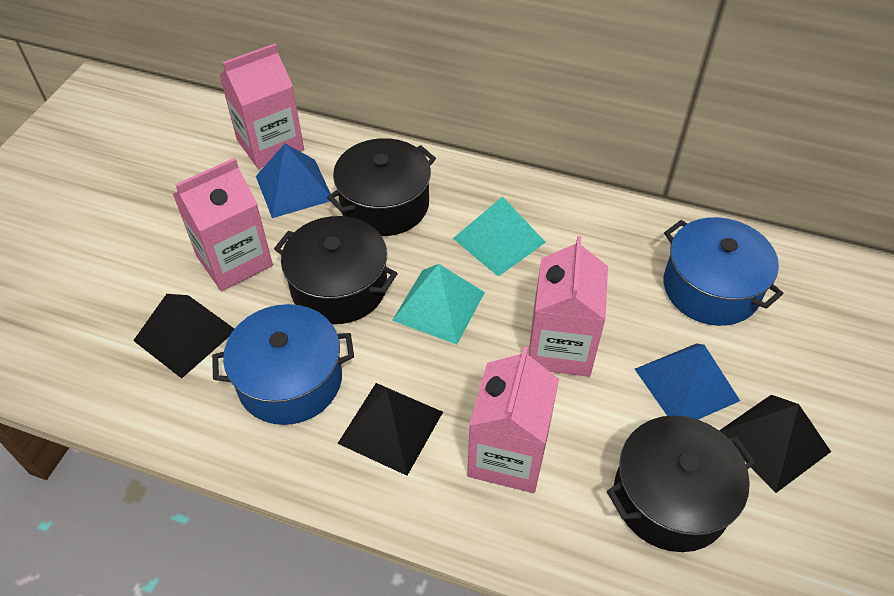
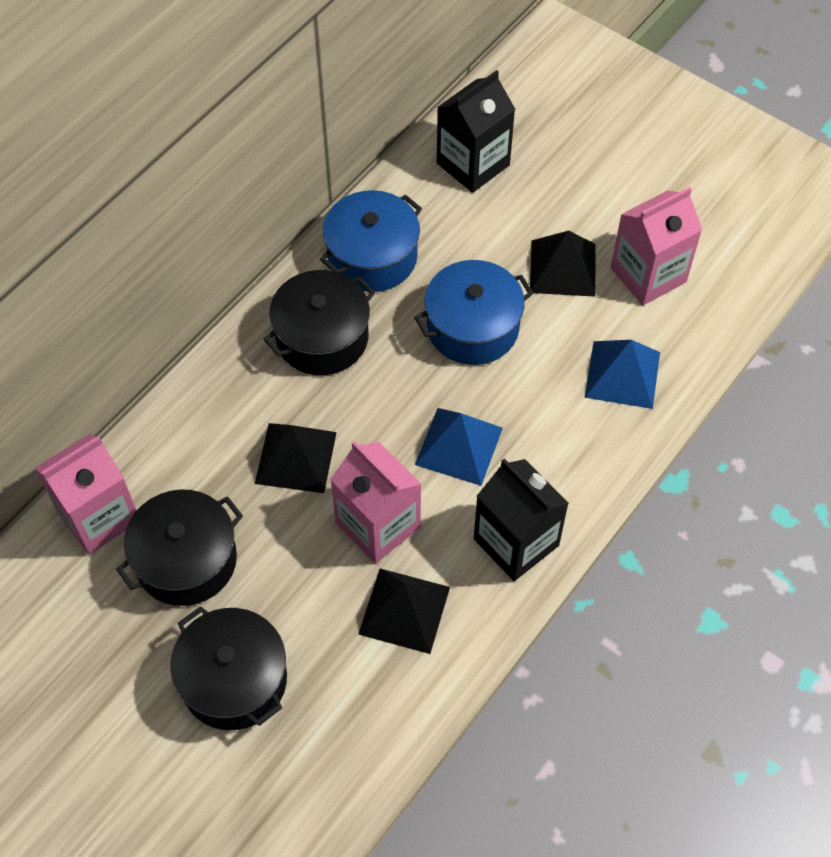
black carton: none = 0 -> [437,70,515,193] [474,459,569,581] = 2
pink carton: [172,158,273,291] [219,43,304,169] [467,346,559,493] [529,236,608,377] = 4 -> [35,433,137,555] [330,441,421,564] [611,187,703,305] = 3
turquoise pyramid: [392,264,485,345] [453,196,546,277] = 2 -> none = 0

